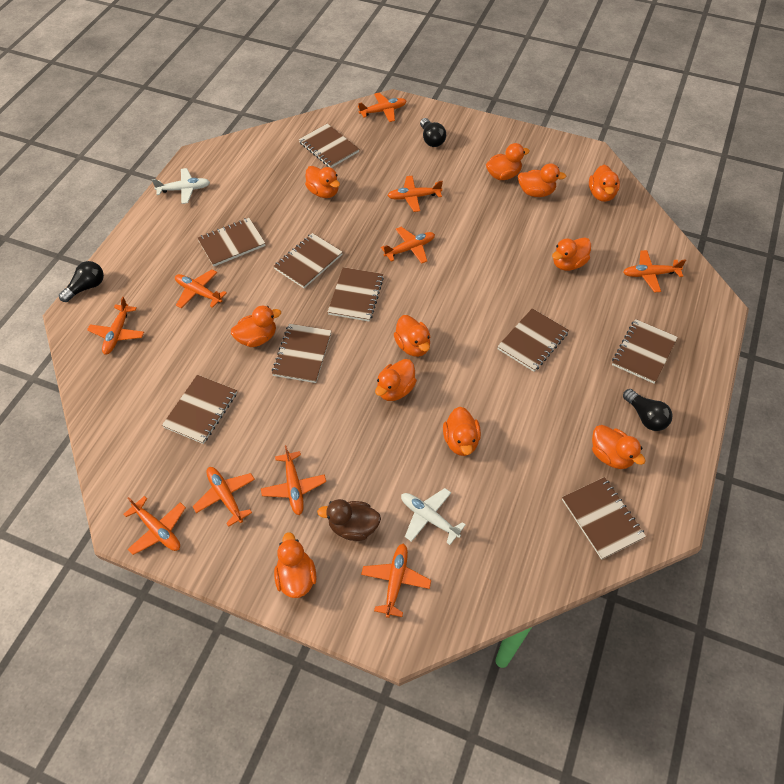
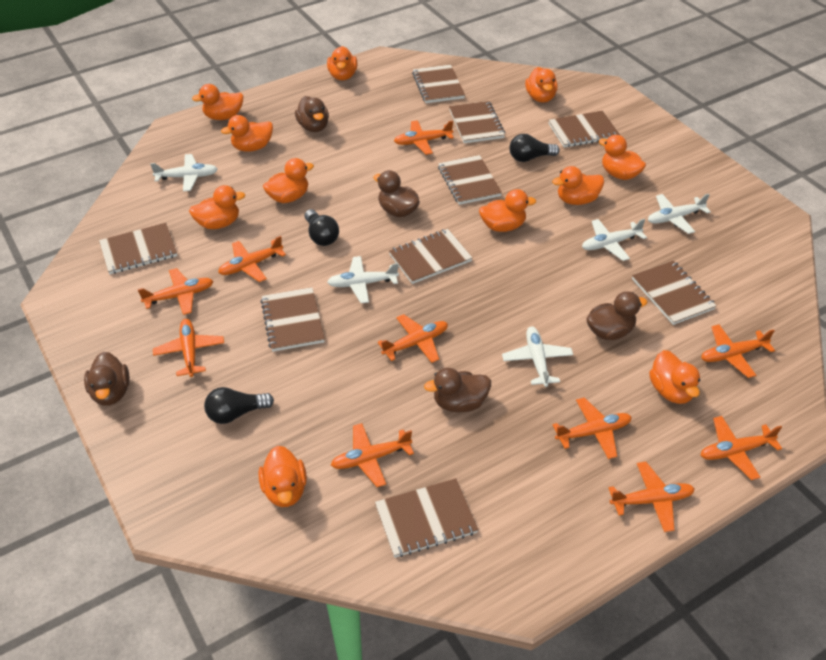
brown duck: [317,499,381,541] = 1 -> [84,352,130,406] [295,96,329,132] [373,170,420,217] [424,368,491,412] [586,291,647,340] = 5
white plane: [152,168,210,204] [401,488,466,545] = 2 -> [150,154,218,191] [327,256,399,303] [502,326,573,387] [582,219,647,261] [648,194,711,234] = 5

